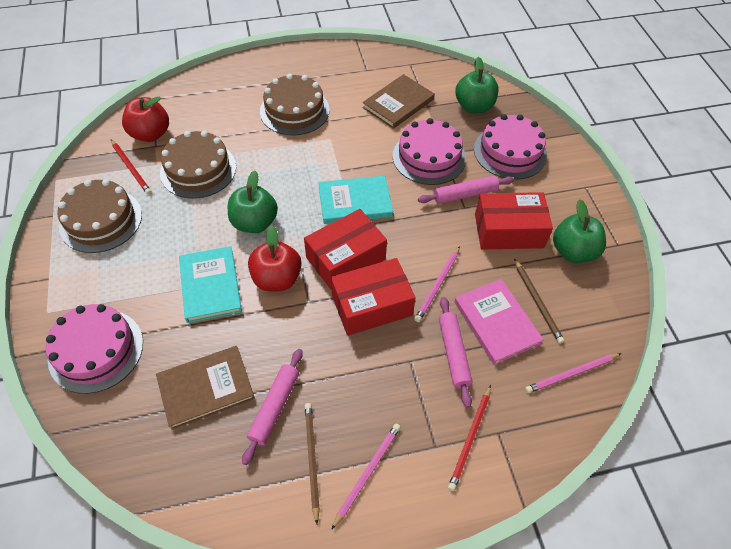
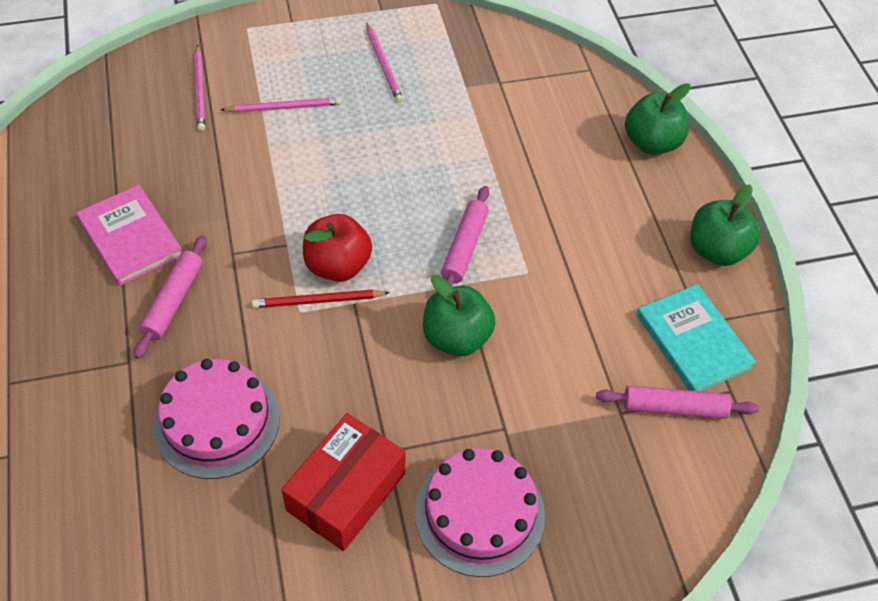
brown book: [156,346,255,430] [362,74,435,129] = 2 -> none = 0
brown cake: [57,179,142,253] [160,131,236,199] [260,74,330,136] = 3 -> none = 0
brown pencil: [305,403,320,524] [514,258,564,344] = 2 -> none = 0
pink cake: [45,304,143,394] [393,118,466,185] [474,114,547,179] = 3 -> [154,359,280,479] [415,448,545,577] = 2
red apple: [122,97,169,142] [248,226,302,291] = 2 -> [303,214,372,282] = 1
red box: [304,209,387,290] [331,258,416,336] [475,192,553,249] = 3 -> [281,413,405,551] = 1
red pencil: [111,140,152,195] [448,385,491,491] = 2 -> [252,290,390,308] = 1
turquoise book: [179,246,242,323] [318,176,393,224] = 2 -> [637,284,756,391] = 1

